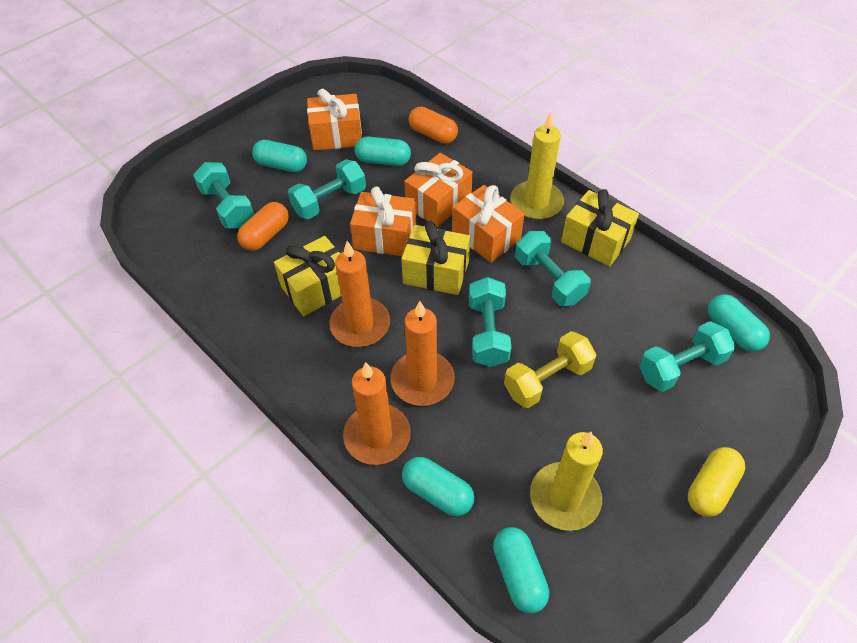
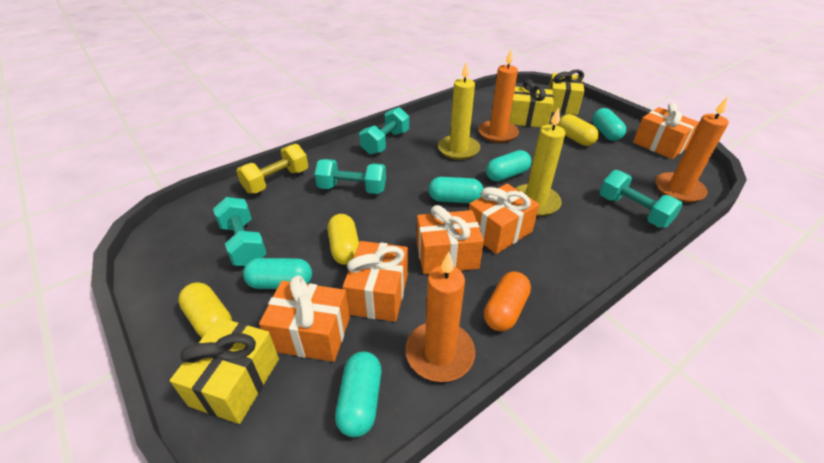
orange capsule: [237,202,289,251] [408,106,458,144] = 2 -> [484,272,531,331] = 1
orange gift: [307,89,362,151] [350,186,416,256] [404,153,473,227] [452,185,525,263] = 4 -> [259,275,350,362] [343,241,408,322] [417,205,484,274] [469,184,539,254] [633,103,699,159] = 5
turquoise dumbbell: [193,162,254,229] [288,159,366,219] [469,277,511,367] [515,231,591,306] [639,321,736,392] = 5 -> [213,197,267,266] [315,159,386,194] [359,107,409,155] [600,170,683,228] = 4
yellow capsule: [688,447,745,517] = 1 -> [178,282,232,338] [327,214,359,265] [557,114,599,146] = 3

